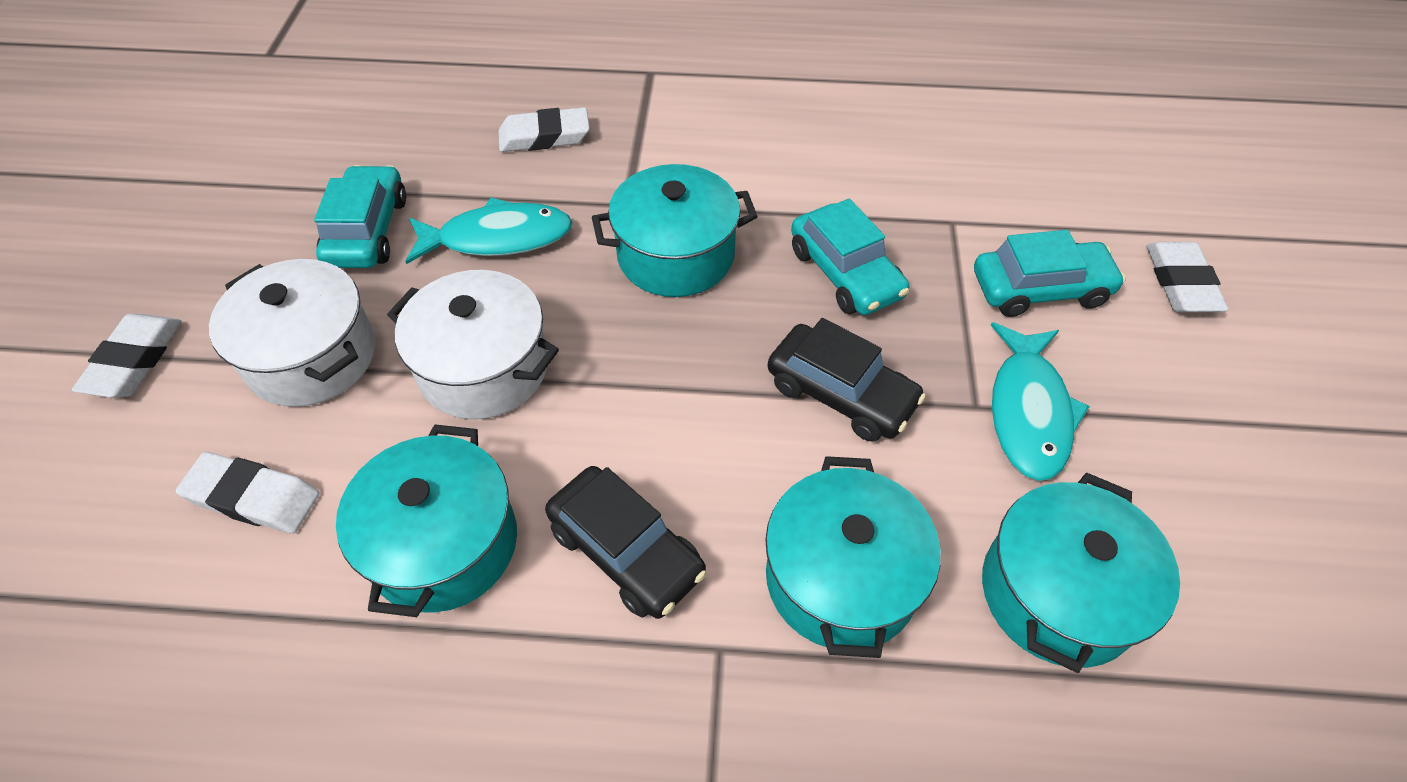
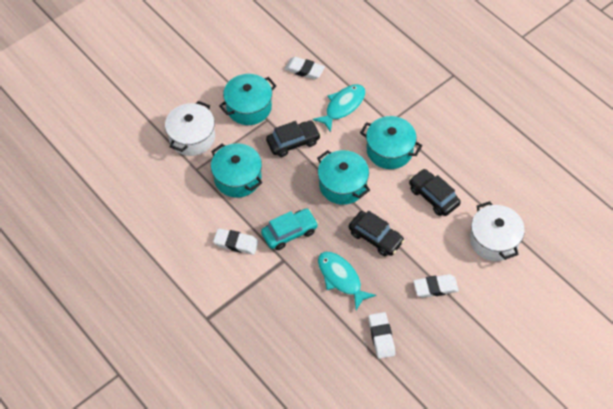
black car: [545,466,707,619] [768,318,926,442] = 2 -> [266,120,321,157] [349,211,405,256] [409,169,461,216] = 3
turquoise car: [314,165,406,268] [791,199,909,315] [974,230,1126,317] = 3 -> [261,208,318,250] = 1

